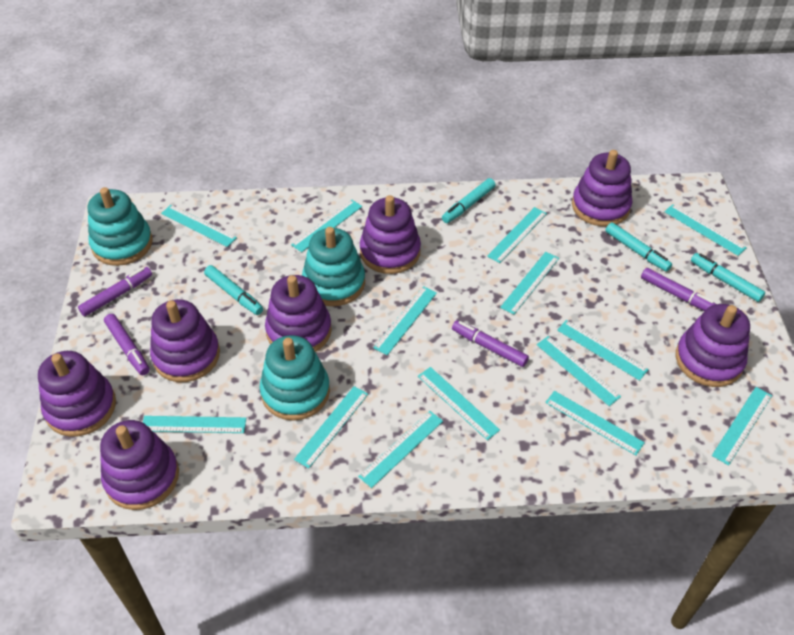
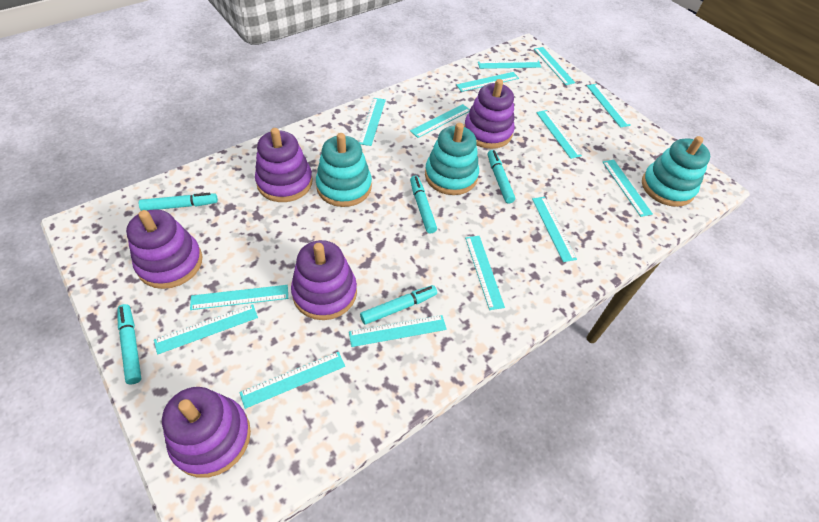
purple marker: [78,267,152,317] [104,314,150,375] [452,320,529,367] [641,268,716,311] = 4 -> none = 0
purple stacking toy: [38,351,116,437] [100,420,179,510] [150,299,220,382] [265,275,332,352] [360,195,421,274] [572,150,632,227] [675,304,750,387] = 7 -> [126,209,202,289] [162,387,251,478] [255,128,313,202] [291,240,357,320] [464,79,515,149] = 5
turquoise marker: [204,265,263,315] [442,178,496,223] [605,223,672,272] [691,253,765,302] = 4 -> [117,304,141,385] [139,193,218,211] [360,285,437,325] [410,176,437,233] [488,150,515,203] = 5

